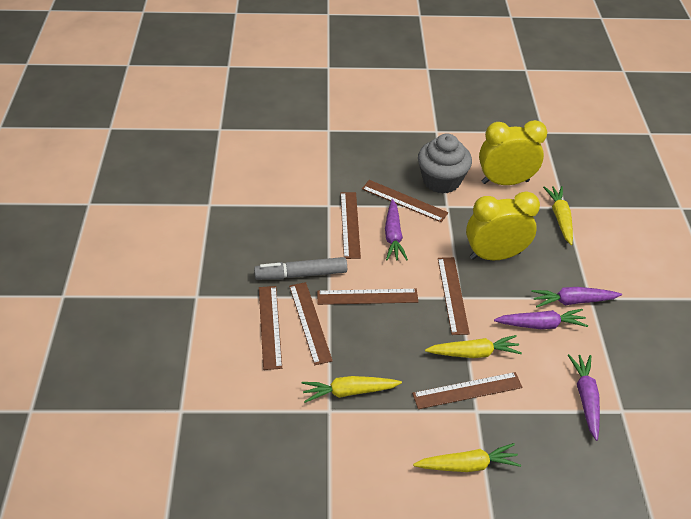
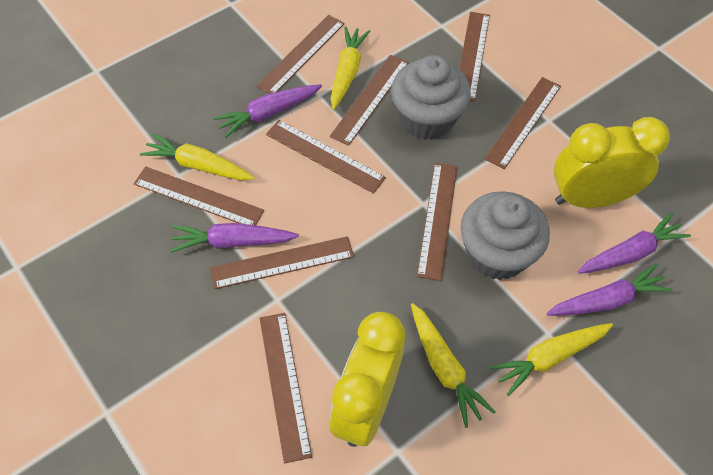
brown ruler: [259,286,282,370] [289,282,333,365] [317,289,418,305] [340,192,361,259] [362,180,448,222] [412,372,523,409] [438,257,470,335] = 7 -> [134,166,264,225] [210,236,354,289] [256,15,345,94] [260,313,312,463] [266,120,386,194] [330,55,409,146] [417,163,457,281] [459,12,490,102] [485,77,561,169] = 9
grey cupcake: [418,134,472,193] = 1 -> [391,55,471,140] [460,191,550,280] = 2
grey marker: [254,257,347,280] = 1 -> none = 0

